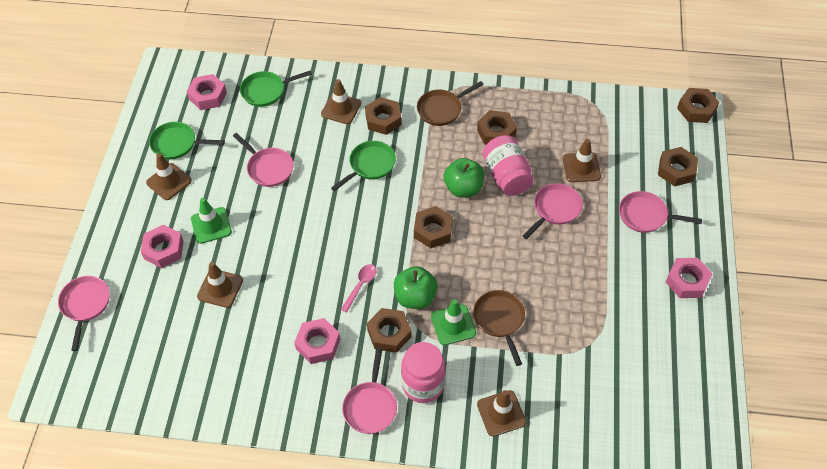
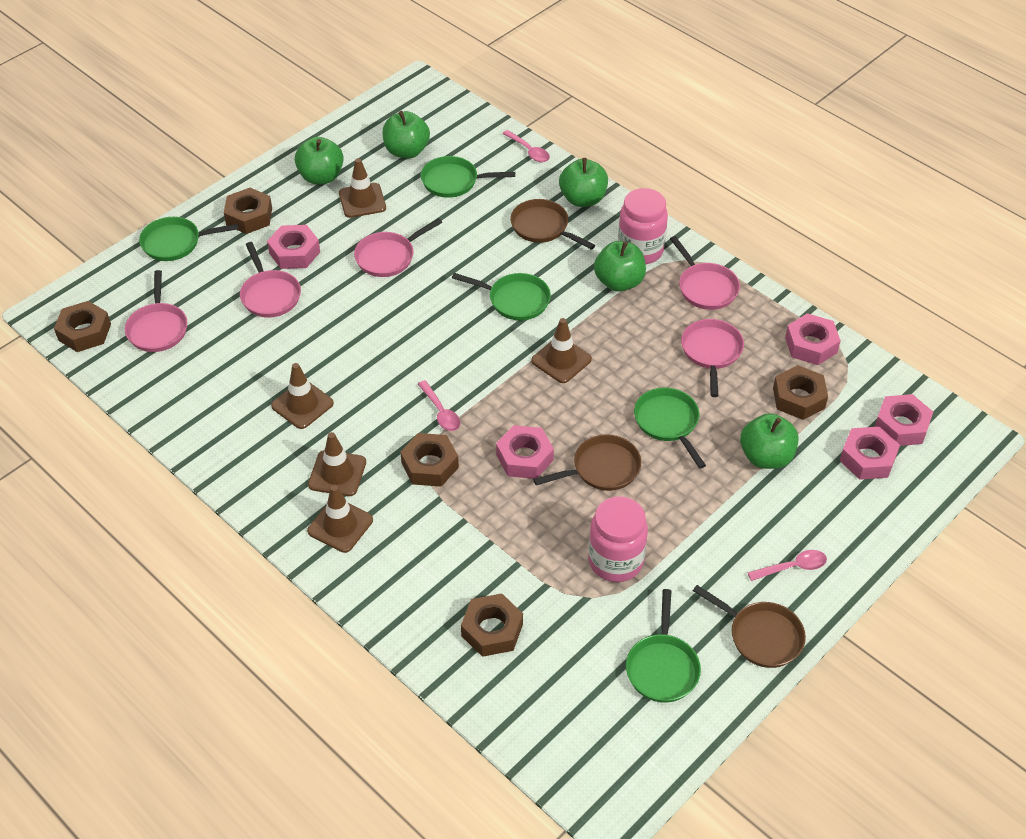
brown nut: [365,97,402,135] [367,308,412,353] [414,206,453,248] [477,110,517,145] [658,147,698,187] [677,88,719,123] = 6 -> [54,301,111,352] [224,188,272,234] [400,433,459,487] [461,593,523,657] [773,365,828,420] = 5
brown pan: [417,81,484,126] [473,290,525,366] = 2 -> [510,199,595,250] [533,434,641,491] [693,585,806,668] = 3
green apple: [394,266,438,309] [444,158,484,197] = 2 -> [295,137,344,184] [382,111,430,159] [559,158,608,207] [594,241,646,292] [740,413,798,469] = 5
green pan: [149,122,225,159] [240,70,312,107] [331,141,396,191] = 3 -> [139,217,239,261] [421,156,515,198] [452,273,551,321] [626,589,701,703] [634,387,706,469] = 5
green traffic cone: [191,198,232,244] [431,299,476,345] = 2 -> none = 0
pink nut: [141,225,183,268] [187,74,227,110] [294,318,340,364] [666,258,713,298] = 4 -> [267,225,320,269] [496,425,554,479] [785,313,841,365] [839,426,900,480] [875,394,933,446] = 5
pink spoon: [341,264,377,313] = 1 -> [418,380,460,431] [502,130,550,162] [747,550,827,581] = 3

